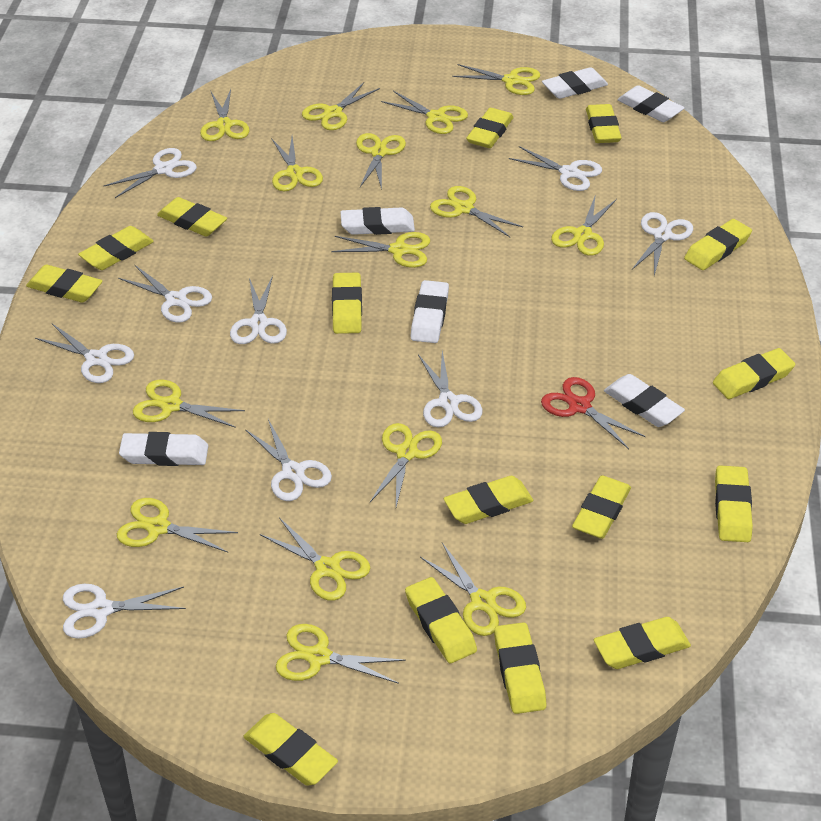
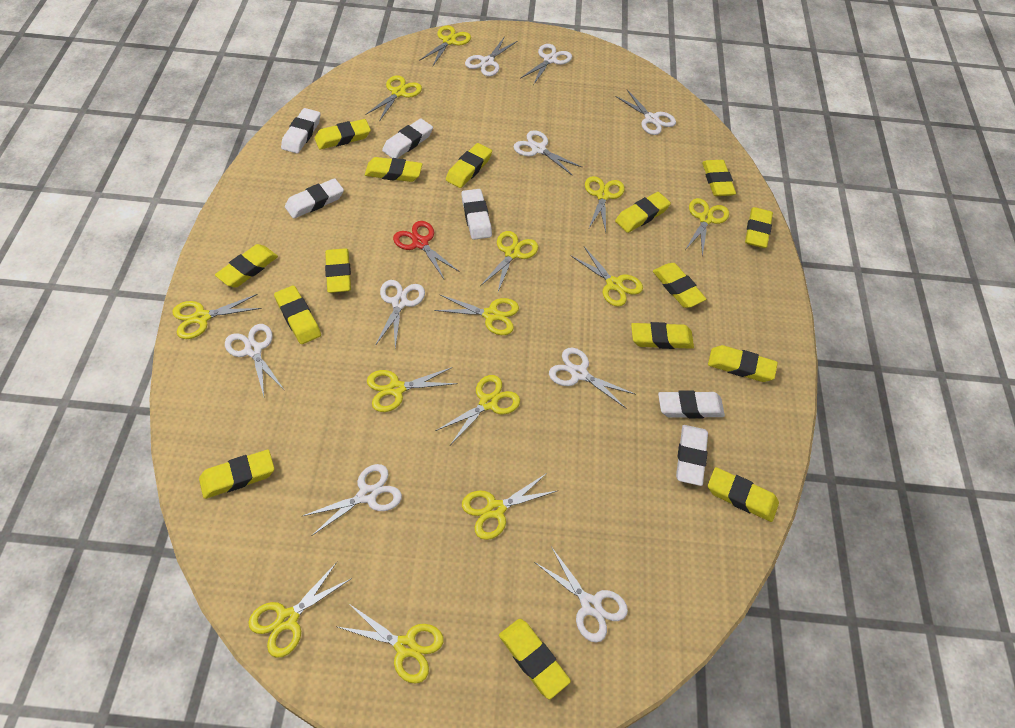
yellow scissors: [117,498,238,553] [133,380,245,428] [200,89,249,141] [260,517,370,601] [271,136,323,191] [276,624,406,684] [302,82,380,130] [331,232,430,268] [356,133,406,190] [370,423,442,507] [381,91,468,134] [420,543,526,636] [430,186,523,237] [452,64,540,95] [551,194,617,256] = 15 -> [172,294,262,339] [248,562,352,658] [338,603,443,684] [365,75,422,121] [367,367,458,412] [419,25,471,67] [434,294,519,335] [435,375,520,445] [462,473,557,540] [480,231,538,292] [570,247,643,307] [585,176,625,232] [685,198,729,256] = 13

